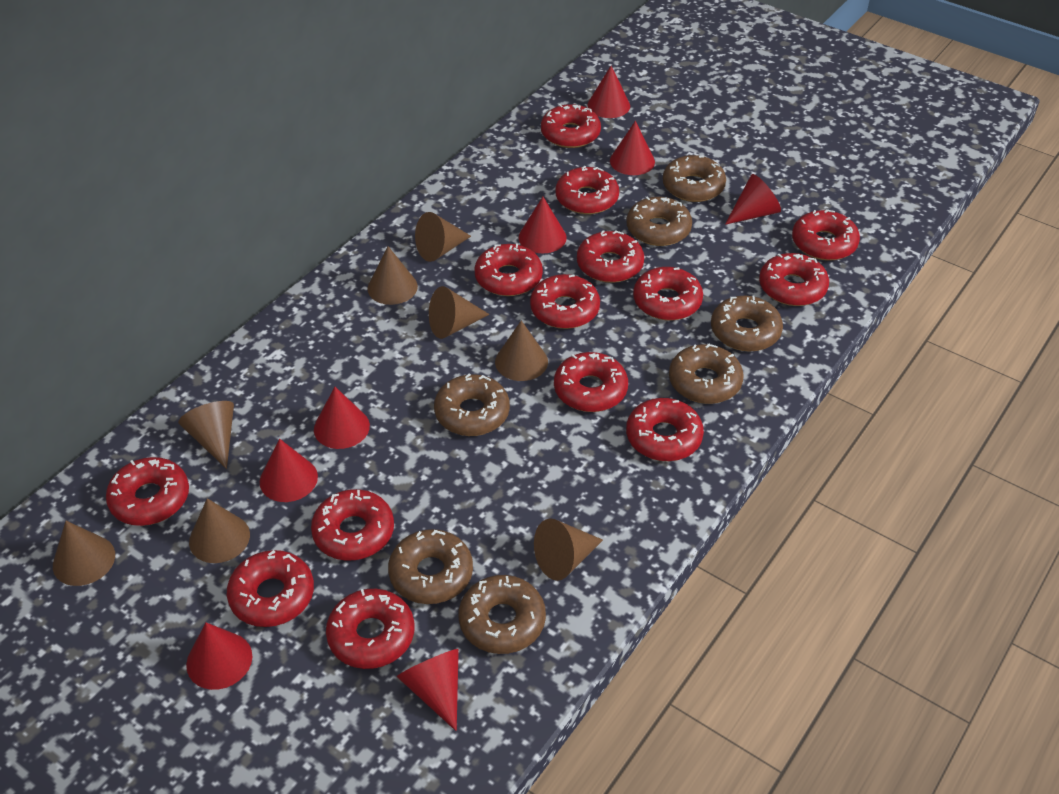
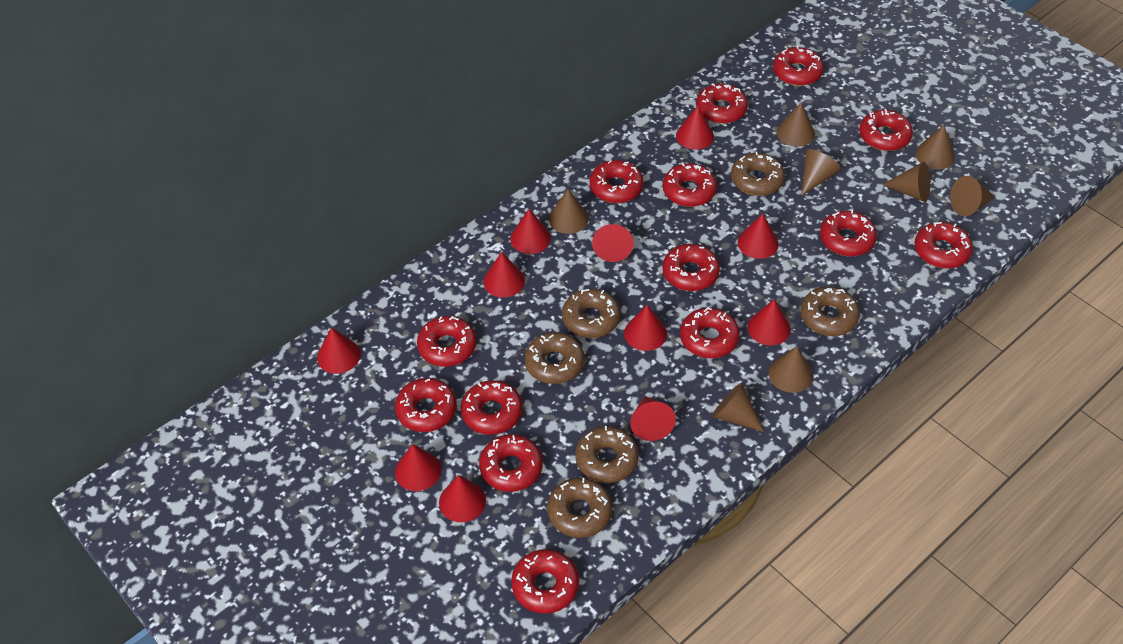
brown donut: [388,529,473,604] [434,374,510,436] [459,575,546,654] [626,197,692,246] [663,155,726,202] [669,344,744,404] [711,295,783,352] = 7 -> [524,332,584,384] [547,478,613,538] [562,288,620,338] [575,426,639,483] [731,151,785,196] [800,287,860,336] = 6
red cone: [186,622,252,690] [260,439,318,502] [314,387,370,449] [397,649,459,731] [519,197,567,253] [588,66,630,118] [610,121,655,175] [725,174,781,225] = 8 -> [317,327,361,374] [395,444,441,491] [439,475,486,522] [483,252,525,298] [510,209,551,254] [592,224,634,262] [624,305,667,351] [630,396,676,441] [676,106,714,150] [738,213,779,259] [748,299,791,345] = 11

